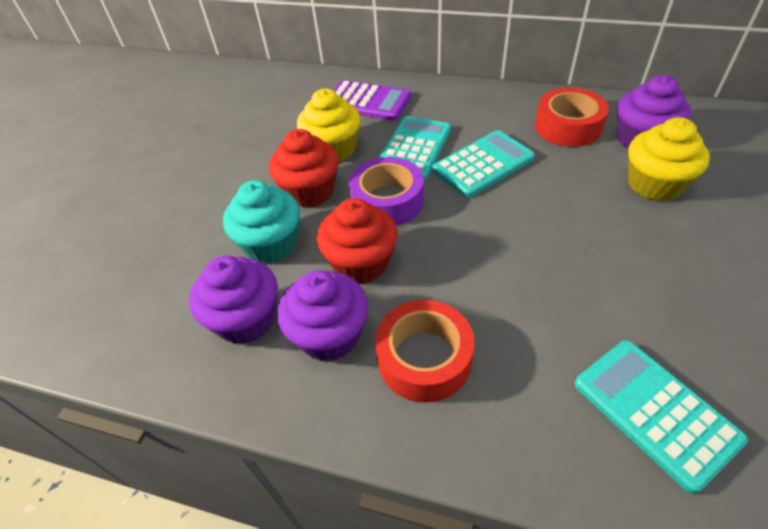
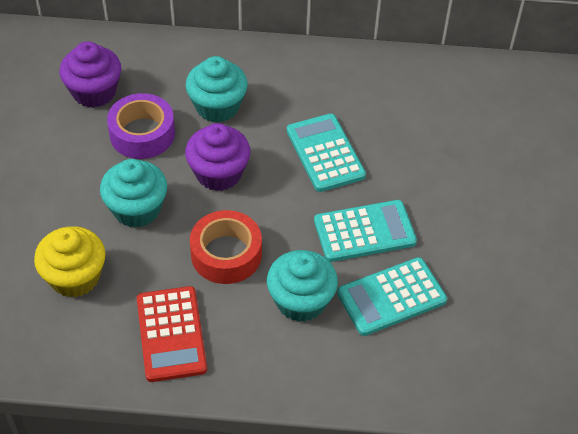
purple calculator: [333,80,411,121] = 1 -> none = 0
purple cupcake: [189,256,277,344] [278,270,368,361] [617,75,691,149] = 3 -> [59,41,121,108] [185,123,250,191] = 2
red calculator: none = 0 -> [137,286,207,382] = 1
red cupcake: [269,129,339,208] [317,198,397,284] = 2 -> none = 0
red tape: [375,300,474,403] [535,87,609,147] = 2 -> [190,210,262,284] = 1
turquoise cupcake: [223,180,300,263] = 1 -> [100,159,167,228] [185,56,248,123] [267,250,338,322] = 3
yellow cupcake: [297,89,361,161] [628,117,710,201] = 2 -> [34,226,105,298] = 1

